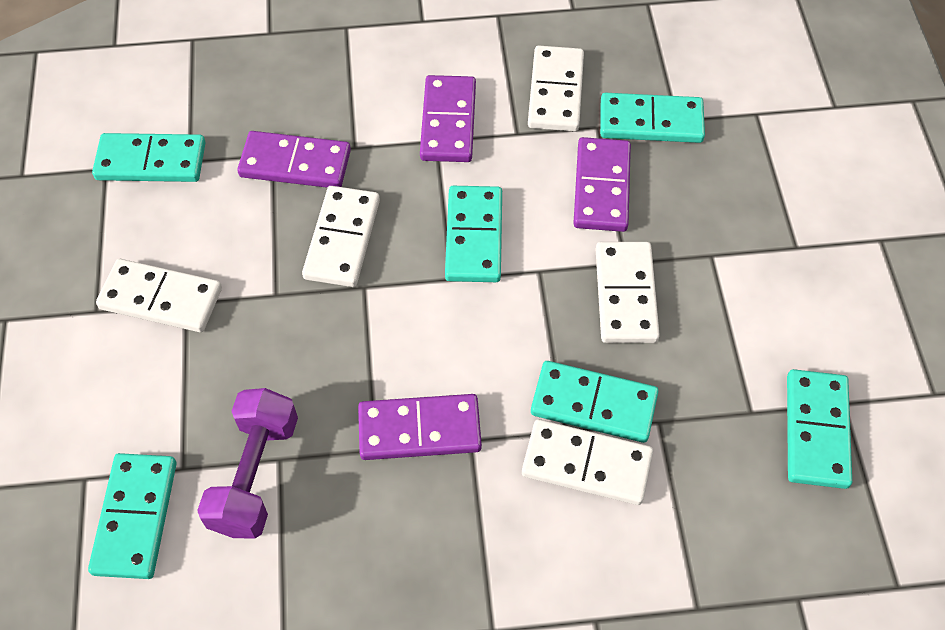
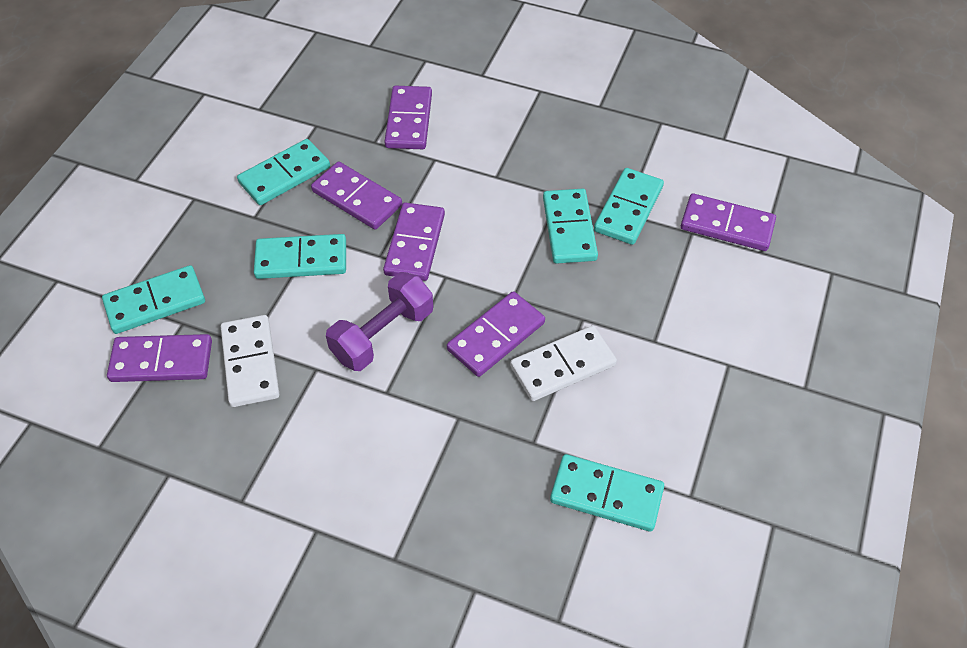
purple domino: [237,131,351,188] [358,394,482,460] [420,75,476,162] [573,137,631,232] = 4 -> [107,334,212,382] [311,161,402,230] [383,202,445,281] [384,86,432,149] [447,291,545,377] [681,193,776,251] = 6
white domino: [96,259,222,332] [302,186,380,287] [522,419,653,505] [528,45,584,131] [596,242,660,343] = 5 -> [221,315,279,407] [510,326,617,401] = 2

